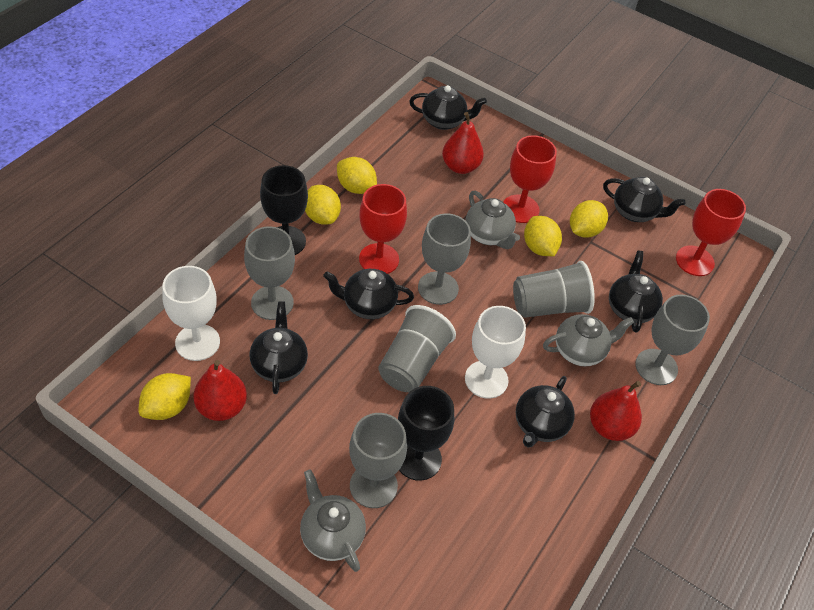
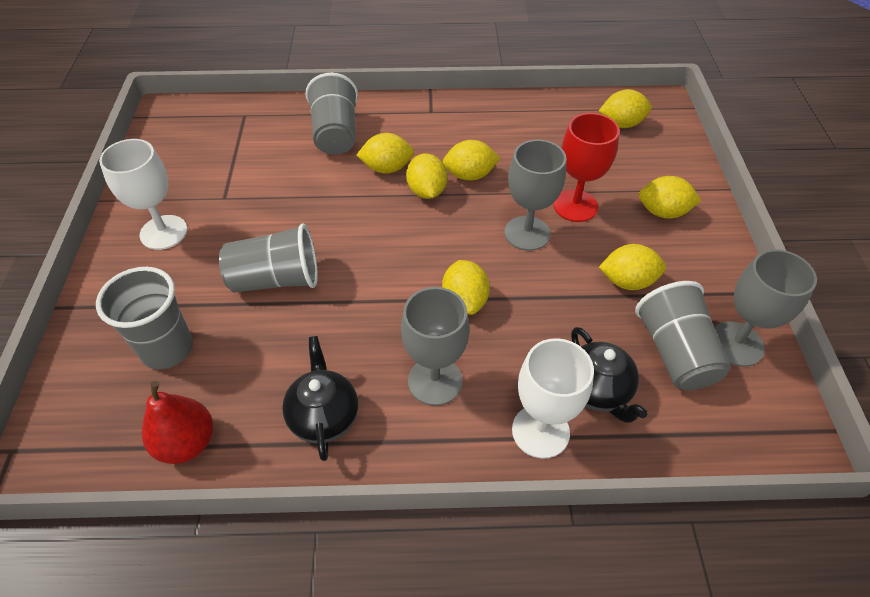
black goblet: [260,165,308,255] [398,386,454,481] = 2 -> none = 0
black teapot: [250,301,308,394] [323,269,414,319] [409,85,487,130] [515,376,575,447] [603,177,685,222] [609,250,663,333] = 6 -> [282,336,358,461] [571,327,648,423] = 2
grey cup: [378,305,456,392] [513,261,595,318] = 2 -> [96,267,193,369] [219,224,318,292] [305,73,358,154] [635,281,731,390] = 4
grey goblet: [244,226,295,320] [349,413,407,508] [418,213,471,305] [635,294,710,385] = 4 -> [401,287,470,406] [504,140,567,251] [714,249,817,367] = 3
grey teapot: [300,469,366,572] [466,191,520,249] [543,314,634,366] = 3 -> none = 0
red goblet: [359,184,407,274] [503,135,557,223] [676,189,746,276] = 3 -> [553,113,620,222] = 1
red pear: [193,360,247,421] [442,112,484,174] [590,381,642,441] = 3 -> [142,381,213,464] = 1
yellow lemon: [138,373,191,420] [305,185,341,225] [337,157,377,194] [524,216,562,256] [570,200,608,238] = 5 -> [357,133,414,173] [406,154,447,199] [442,260,490,315] [443,140,500,181] [599,89,652,128] [599,244,666,290] [639,176,702,219] = 7

